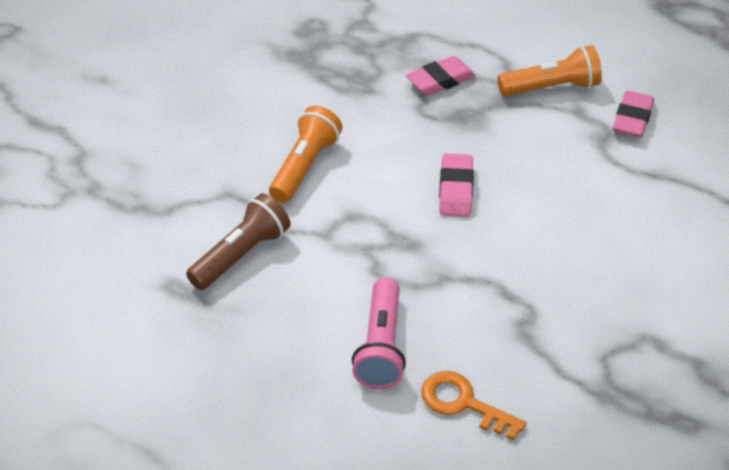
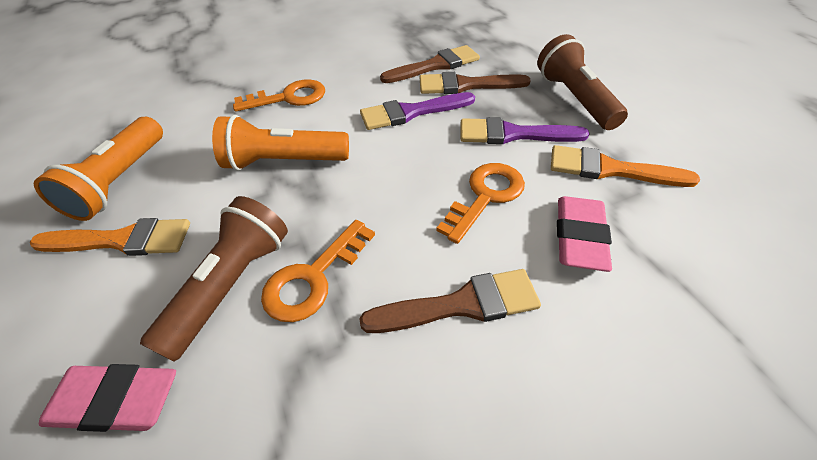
brown brush: none = 0 -> [359,269,541,333] [380,45,480,83] [420,72,531,94] = 3
brown flashlight: [186,193,291,290] = 1 -> [140,196,288,362] [537,34,628,130] = 2
orange brush: none = 0 -> [30,218,190,256] [551,145,700,187] = 2
orange key: [421,371,526,441] = 1 -> [233,79,325,112] [261,220,375,322] [436,163,525,244] = 3
pink eraser: [406,56,476,96] [439,154,474,217] [613,91,654,138] = 3 -> [39,364,176,432] [557,196,612,272] = 2
pink flashlight: [352,277,406,389] = 1 -> none = 0
purple brush: none = 0 -> [360,92,475,130] [461,117,590,144] = 2

